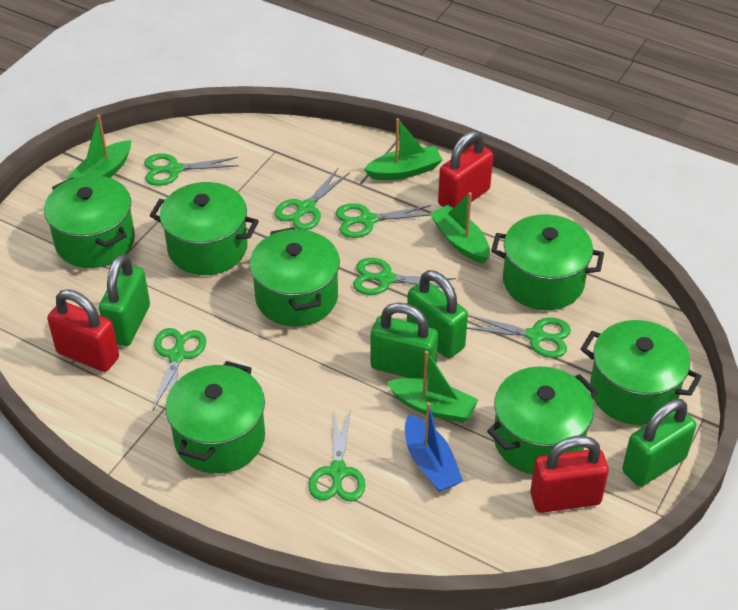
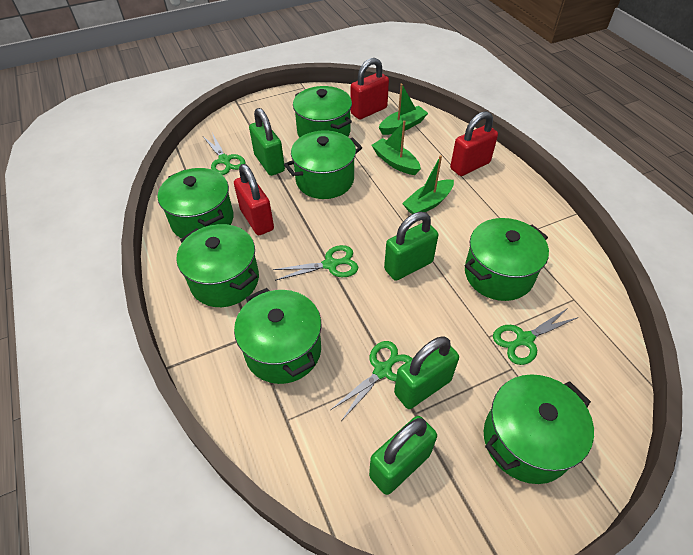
blue boat: [405,402,463,492] = 1 -> none = 0
green boat: [66,115,131,179] [364,119,443,180] [387,351,479,423] [430,192,490,264] = 4 -> [371,120,421,175] [379,84,428,135] [402,155,454,214] = 3
green scissors: [144,154,239,186] [152,328,206,411] [274,168,350,230] [308,408,365,502] [336,203,431,238] [353,258,456,295] [467,315,571,358] = 7 -> [204,133,245,175] [273,245,358,281] [331,341,412,421] [493,308,579,365] = 4

